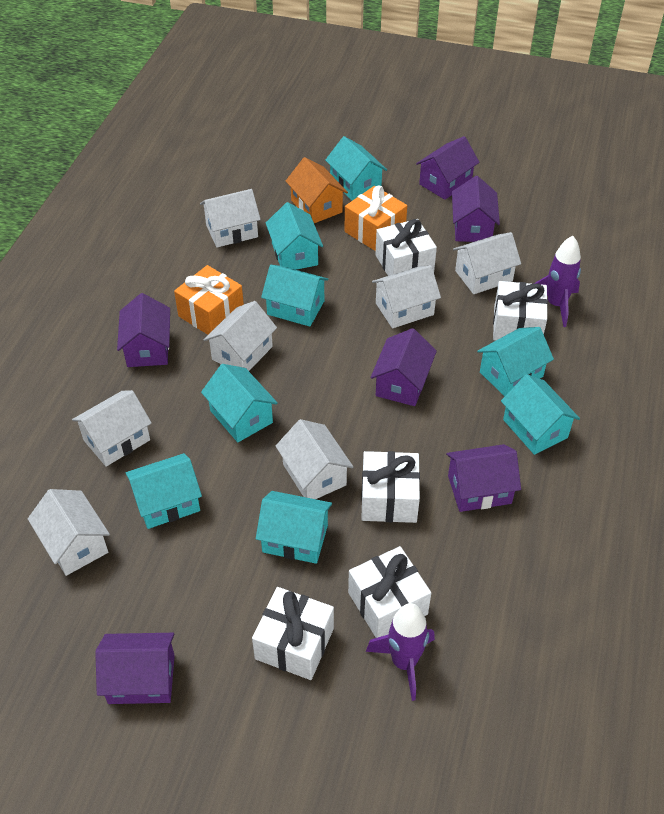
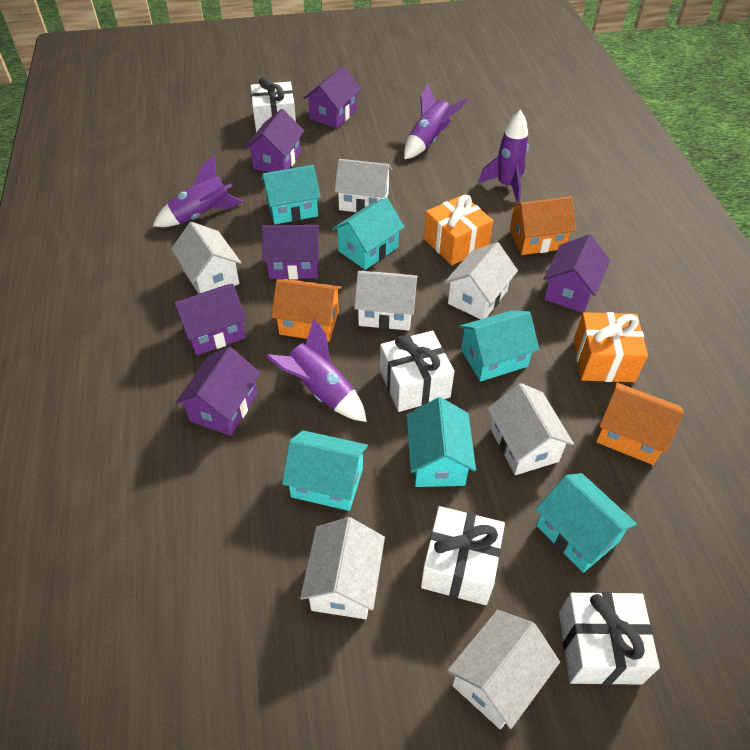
orange house: [286,157,348,223] = 1 -> [272,279,342,342] [509,196,576,255] [596,383,684,465] = 3
purple rocket: [366,603,435,701] [535,236,581,327] = 2 -> [153,155,243,227] [266,318,367,422] [404,84,467,159] [478,110,529,204] = 4
turquoise house: [126,453,202,529] [201,364,278,442] [256,491,332,564] [261,265,329,327] [266,202,323,270] [325,136,387,201] [477,327,554,396] [501,374,580,455] = 8 -> [261,165,321,224] [282,430,368,511] [332,197,405,270] [407,397,476,487] [459,310,539,382] [536,473,637,573] = 6
white gift: [252,587,334,680] [348,546,431,638] [361,451,420,523] [375,219,437,276] [493,281,548,341] = 5 -> [251,77,296,132] [380,331,455,412] [421,506,505,605] [559,592,660,685] = 4

